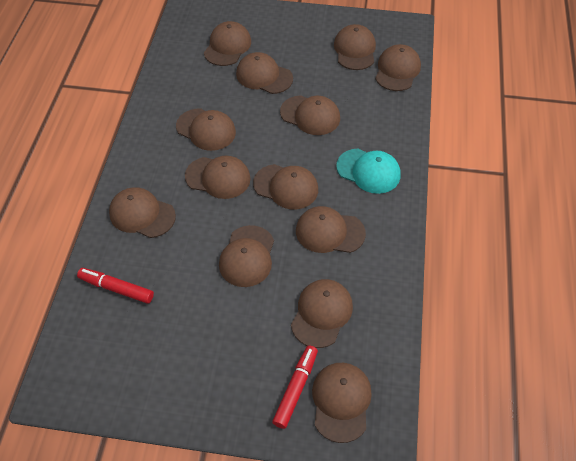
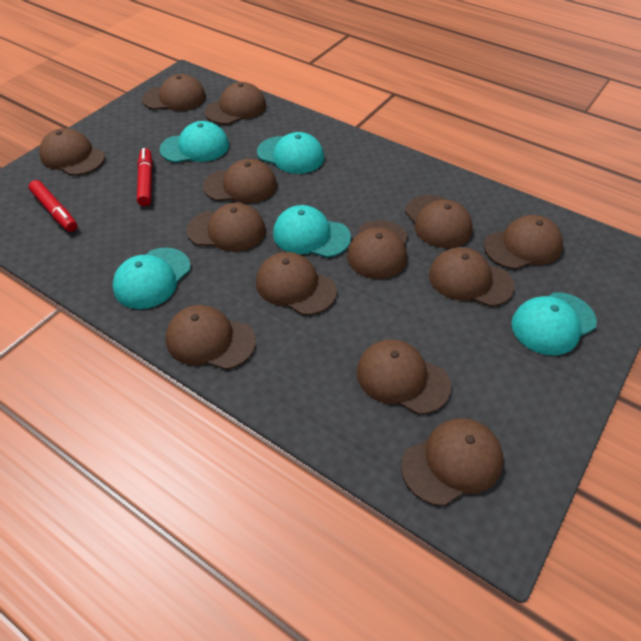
turquoise cap: [336,149,400,194] = 1 -> [113,248,191,309] [160,121,229,163] [257,132,324,174] [273,205,351,258] [511,292,597,356] = 5

